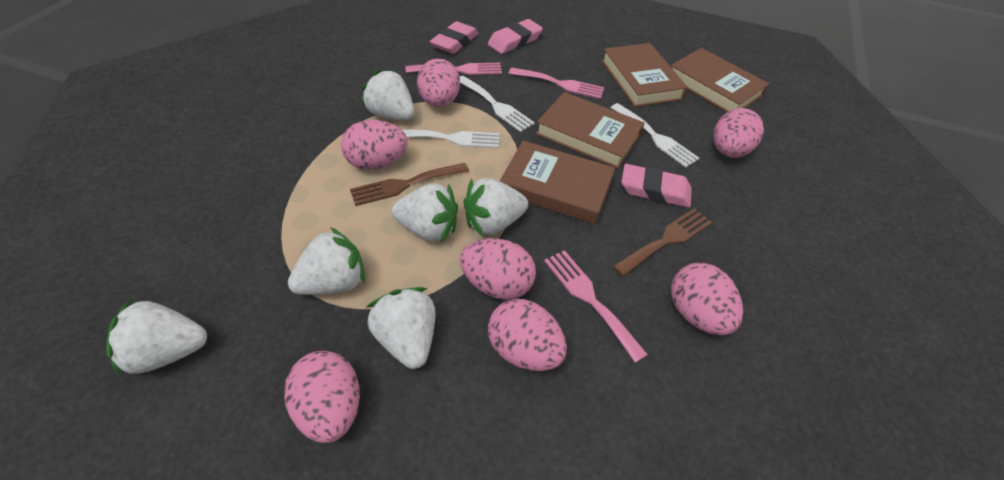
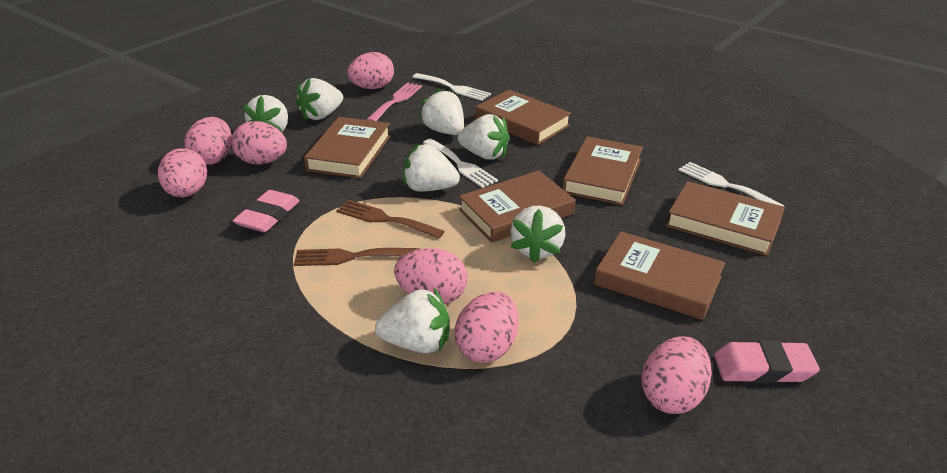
brown book: [500,141,615,224] [536,92,645,169] [601,43,688,107] [671,48,769,112] = 4 -> [304,117,391,178] [459,170,575,243] [475,89,571,145] [562,136,643,205] [594,231,725,320] [666,181,785,256] = 6
pink eraser: [430,21,479,54] [488,19,543,54] [621,164,692,208] = 3 -> [233,190,300,232] [714,340,820,383] = 2
pink fork: [406,63,502,75] [509,67,605,99] [544,250,648,363] = 3 -> [367,82,422,121] = 1
white strawberry: [106,299,207,375] [288,227,365,295] [362,69,415,121] [366,287,436,369] [391,183,458,242] [464,178,528,237] = 6 -> [243,95,288,132] [296,78,343,120] [375,288,449,353] [403,144,460,192] [419,88,464,135] [457,114,510,160] [510,206,565,263] = 7

